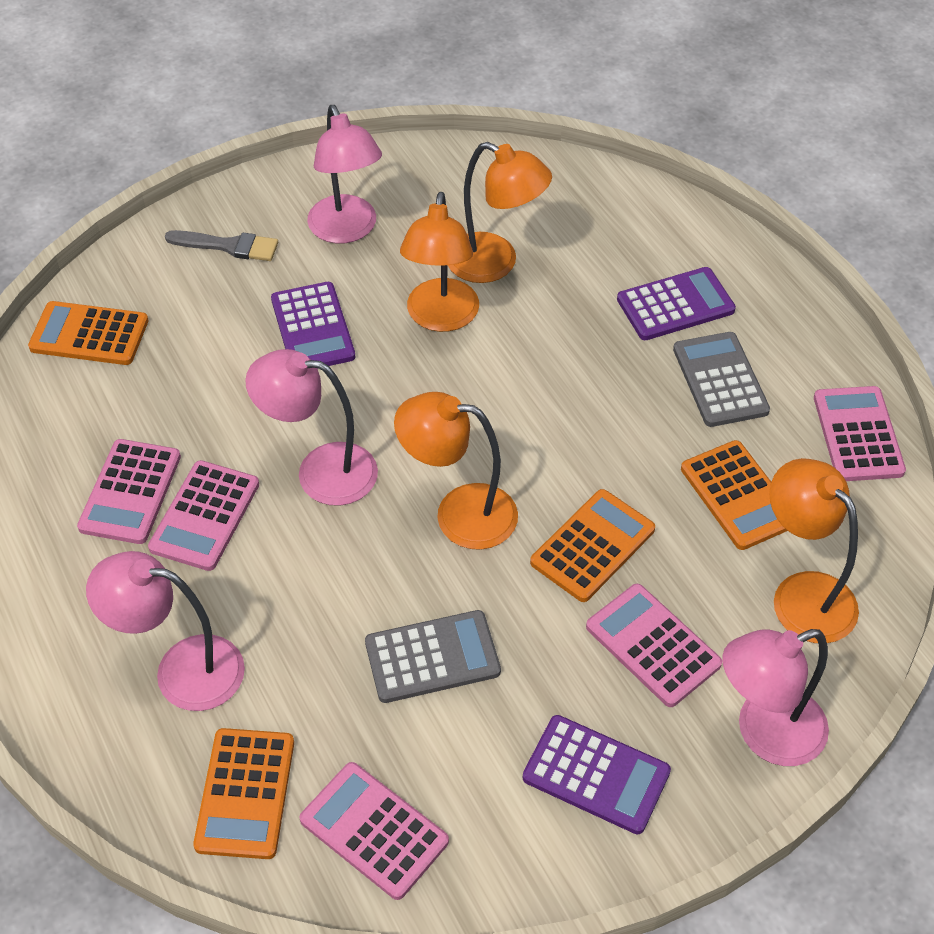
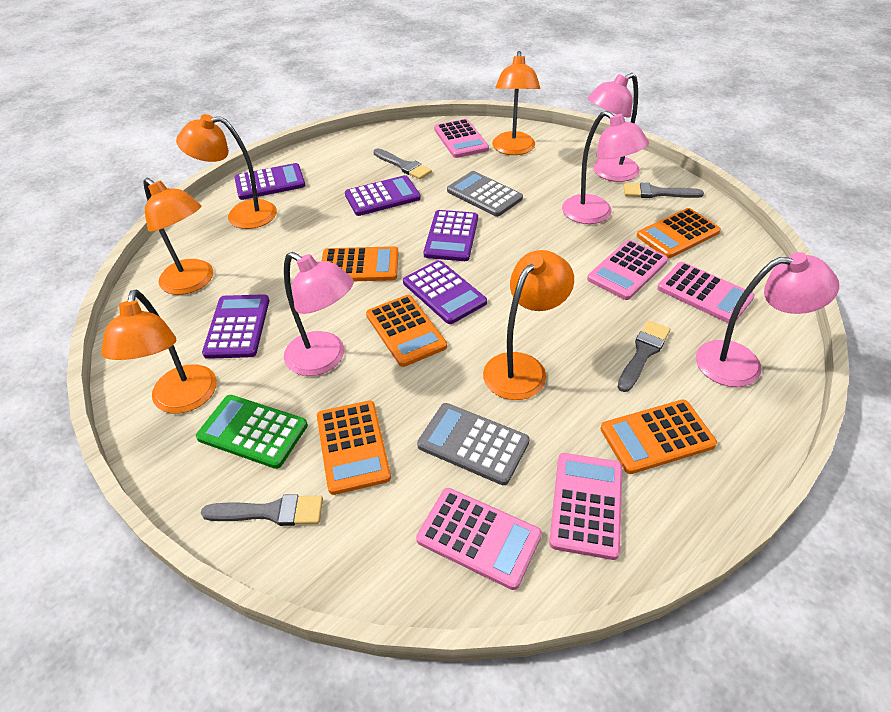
green calculator: none = 0 -> [196,395,308,469] = 1
grey brush: [165,230,278,261] = 1 -> [201,494,323,526] [374,148,432,180] [618,320,670,392] [623,183,704,198] = 4
orange calculator: [28,301,149,365] [193,728,294,859] [530,489,655,602] [681,440,788,550] = 4 -> [317,400,391,495] [322,246,398,281] [366,295,447,367] [601,400,717,474] [637,208,721,258] = 5
orange lamp: [394,392,518,550] [400,192,479,332] [448,142,552,283] [769,458,859,643] = 4 -> [101,290,217,414] [143,178,213,295] [176,114,277,229] [483,250,574,400] [492,51,540,155] = 5
purple calculator: [271,282,355,369] [523,715,671,834] [617,267,736,340] = 3 -> [202,294,269,359] [234,163,306,200] [345,175,421,216] [403,260,487,324] [423,210,478,261] = 5

